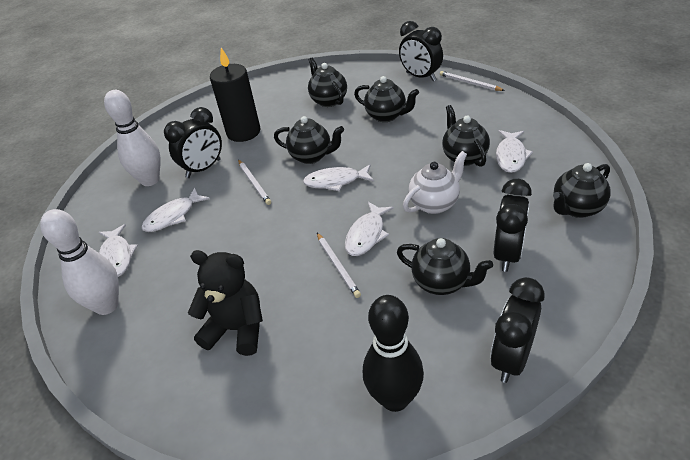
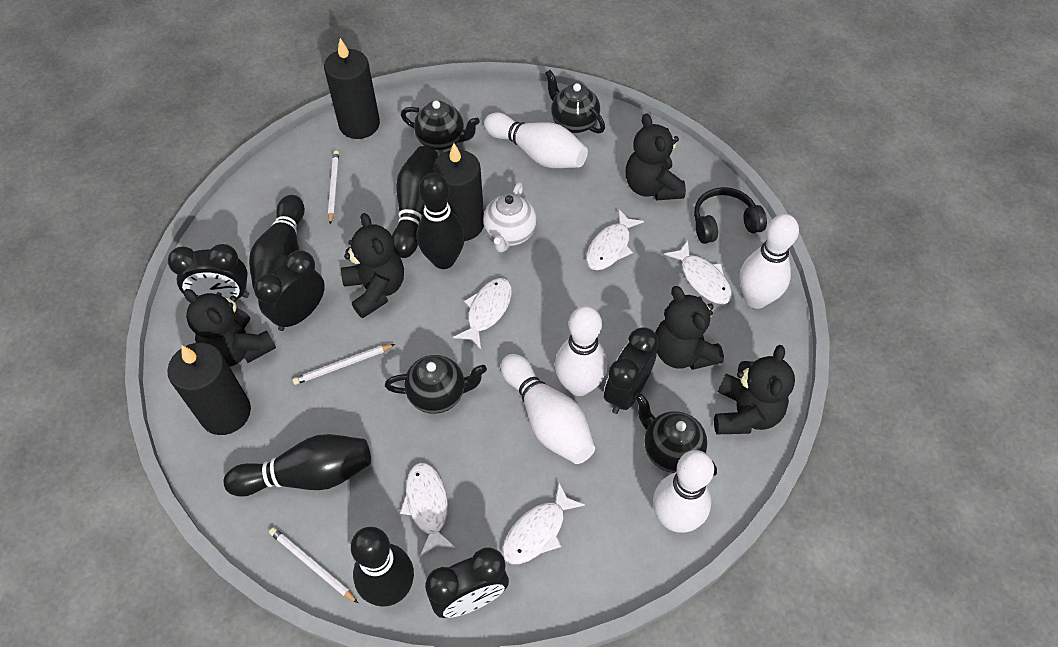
black bowling pin: [363,295,424,412] = 1 -> [224,434,371,497] [249,195,305,289] [351,527,414,607] [392,146,438,258] [417,173,465,269] = 5
black candle: [210,48,260,142] = 1 -> [167,343,251,435] [324,38,380,139] [432,143,484,241] = 3
black headphones: none = 0 -> [694,187,767,244] = 1
black teapot: [274,116,344,164] [308,58,347,107] [354,76,419,122] [397,238,493,295] [442,105,490,167] [553,163,611,218] = 6 -> [385,355,487,414] [401,100,480,150] [545,70,605,134] [635,394,717,476] = 4
black teddy bear: [188,250,263,356] = 1 -> [184,289,276,367] [341,213,404,318] [626,113,686,200] [655,286,724,370] [714,345,795,434] = 5
white bowling pin: [40,209,119,315] [104,90,161,186] = 2 -> [484,113,588,168] [501,354,595,464] [555,306,607,396] [653,450,714,532] [740,214,799,309] = 5

